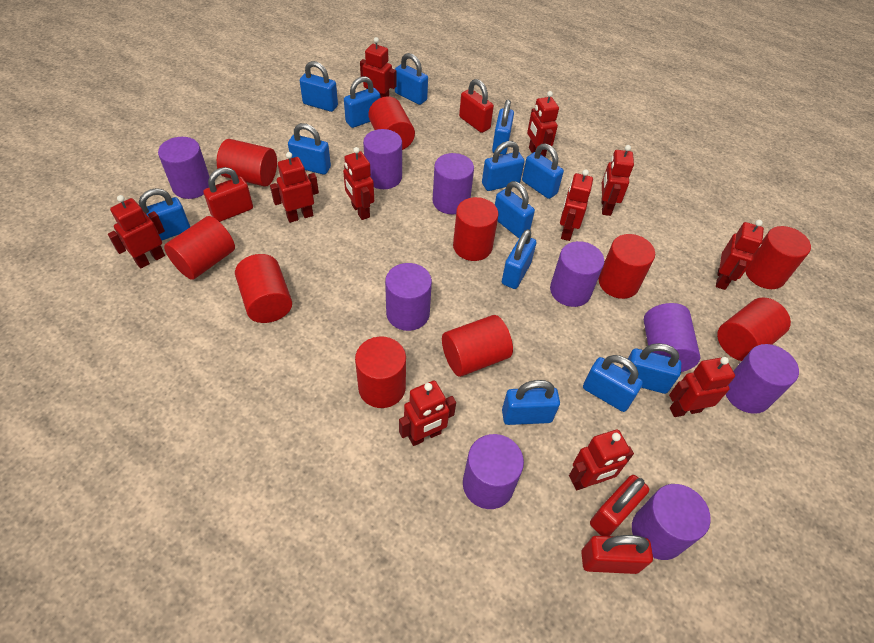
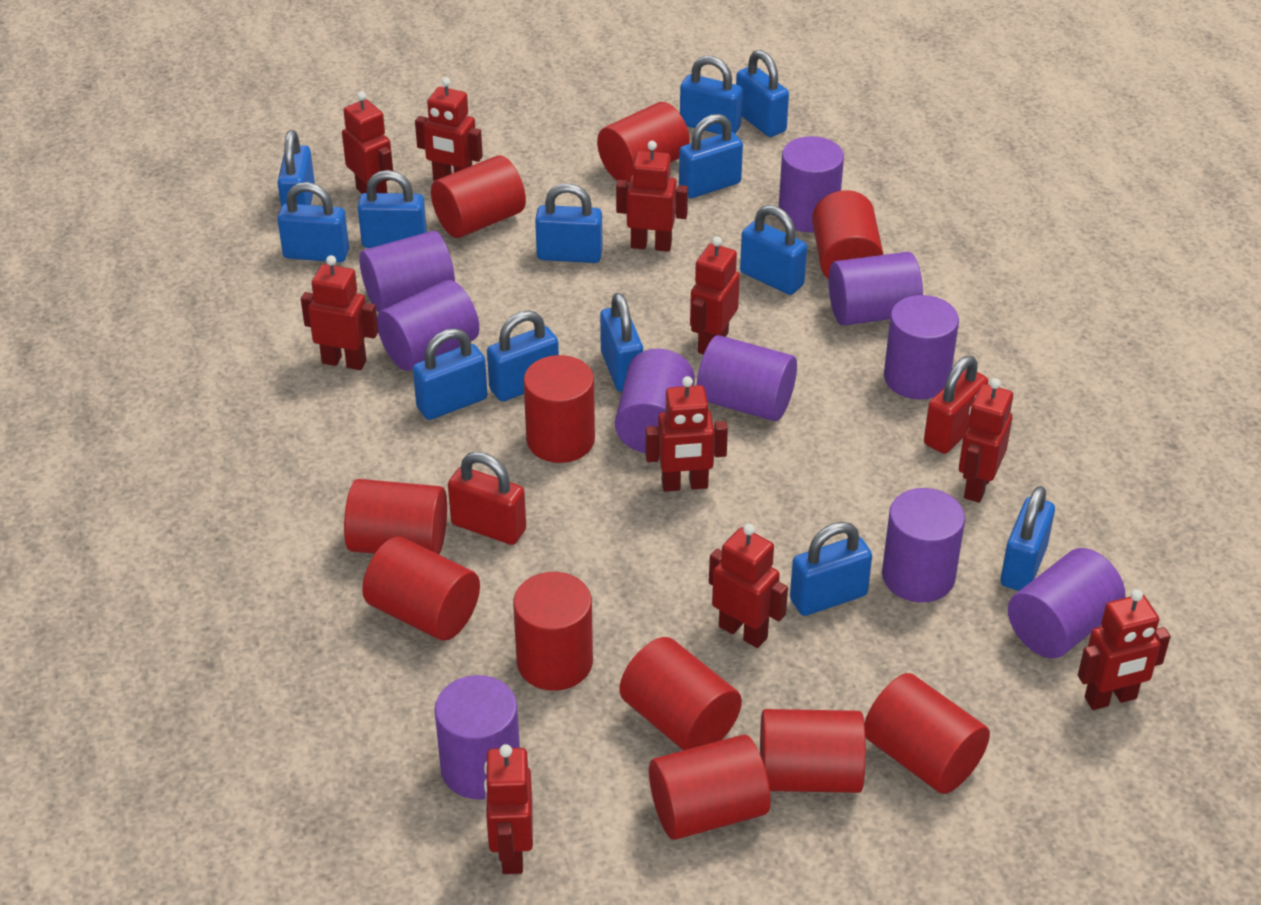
purple cylinder: [158,137,209,199] [363,129,402,189] [385,263,432,331] [433,153,474,214] [463,434,524,509] [550,241,604,307] [632,484,711,560] [644,303,700,372] [726,344,799,414] = 9 -> [360,231,455,312] [377,280,479,371] [434,675,520,799] [615,349,695,453] [697,335,797,421] [779,136,844,232] [829,252,923,326] [882,488,965,603] [884,295,959,400] [1008,548,1125,658] = 10
red cylinder: [164,216,235,280] [217,139,277,187] [235,254,292,323] [355,337,406,408] [368,96,415,150] [442,315,513,377] [453,197,498,261] [599,234,655,299] [717,297,791,361] [745,226,811,289] = 10 -> [344,479,447,555] [362,537,480,641] [431,155,526,238] [513,572,593,691] [524,355,595,463] [597,102,690,183] [619,637,742,750] [649,735,771,840] [760,709,866,793] [812,190,884,279] [864,673,990,794] = 11
red padlock: [203,167,253,222] [459,79,494,133] [581,535,653,574] [590,475,649,536] = 4 -> [448,452,526,545] [924,356,989,454] = 2
red robot: [108,195,165,269] [270,152,319,223] [343,147,374,220] [360,37,396,98] [399,381,456,446] [527,91,559,157] [560,169,593,241] [569,429,634,490] [601,145,634,216] [669,357,735,417] [716,220,764,290] = 11 -> [301,255,378,370] [342,91,393,194] [415,77,483,181] [484,744,533,874] [616,141,688,252] [646,376,728,492] [690,236,740,355] [709,524,788,648] [959,378,1013,503] [1078,589,1171,710] = 10

